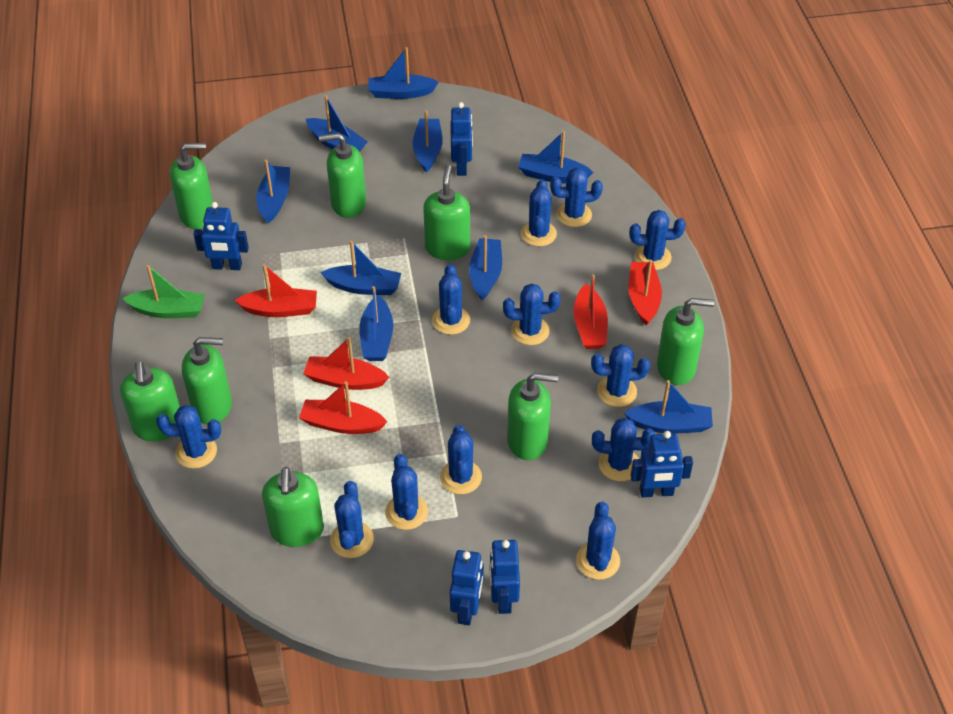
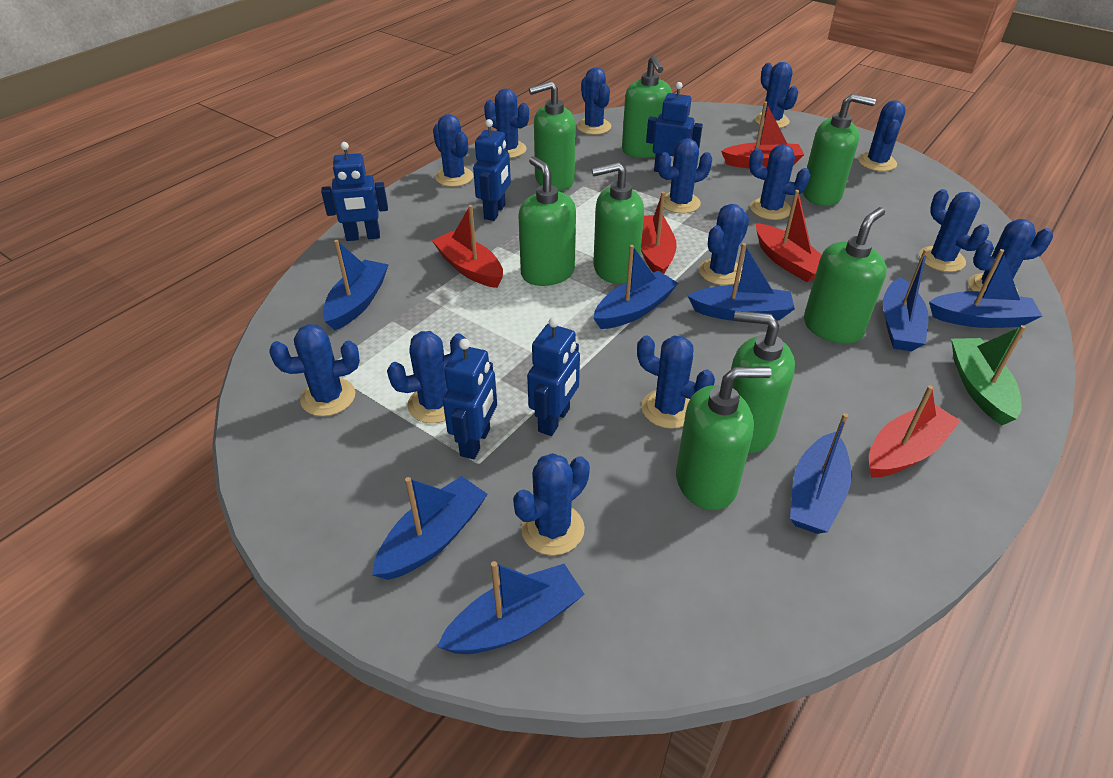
blue boat: [256,160,290,223] [306,95,368,152] [320,241,401,295] [359,286,393,361] [369,47,439,99] [413,110,443,173] [469,235,502,301] [518,131,593,183] [624,380,713,434] = 9 -> [323,240,389,330] [372,476,488,580] [437,561,584,654] [594,245,678,329] [688,243,795,321] [790,413,852,534] [883,249,929,351] [929,249,1042,328] = 8
blue cactus: [156,405,221,469] [330,481,374,558] [385,454,428,530] [432,264,470,335] [440,425,482,494] [503,284,561,345] [521,179,557,246] [550,168,603,227] [576,502,620,580] [591,344,650,407] [592,418,655,481] [630,210,686,270] = 12 -> [269,324,360,416] [387,331,466,423] [433,114,474,187] [484,89,529,158] [513,453,590,555] [577,67,611,135] [637,335,715,429] [658,139,712,214] [699,204,749,285] [749,144,810,220] [754,62,799,128] [858,100,906,171] [919,189,989,272] [968,219,1053,292] = 14

